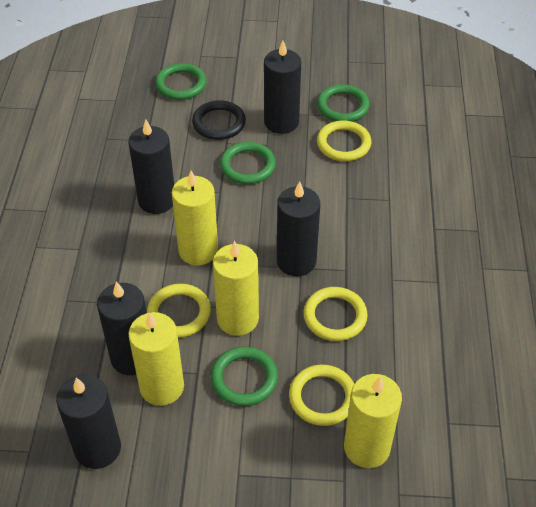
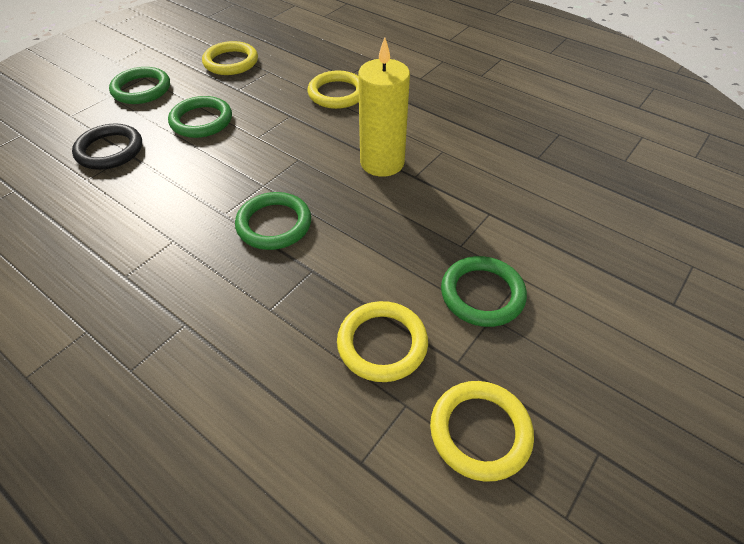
black candle: [56,375,121,469] [97,281,147,375] [128,119,174,214] [264,41,301,134] [277,181,320,276] = 5 -> none = 0
yellow candle: [128,312,184,406] [172,171,218,265] [213,241,259,336] [344,374,402,468] = 4 -> [358,37,410,177] = 1

